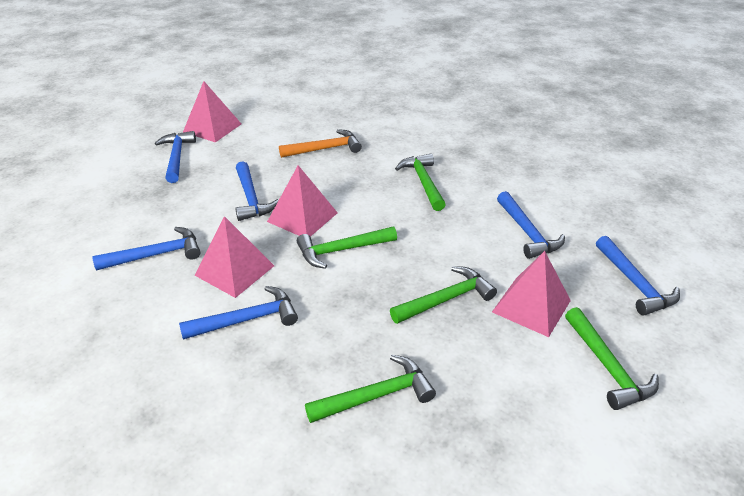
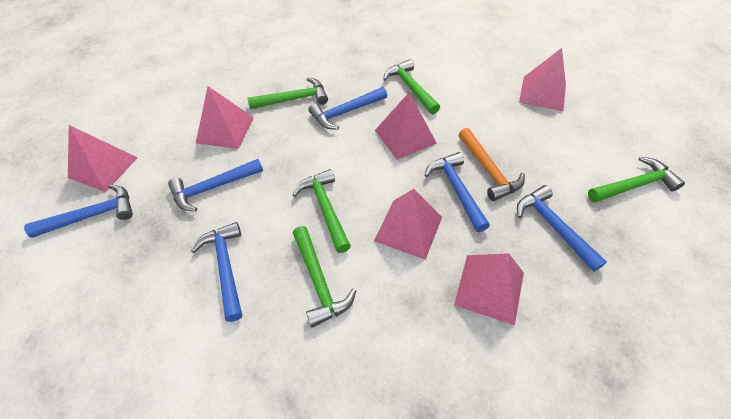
pink pyramid: [183,81,241,142] [195,216,274,298] [267,165,338,237] [492,251,571,337] = 4 -> [68,125,138,192] [196,86,254,149] [374,189,442,260] [375,93,437,160] [454,253,524,325] [519,48,566,111] = 6

